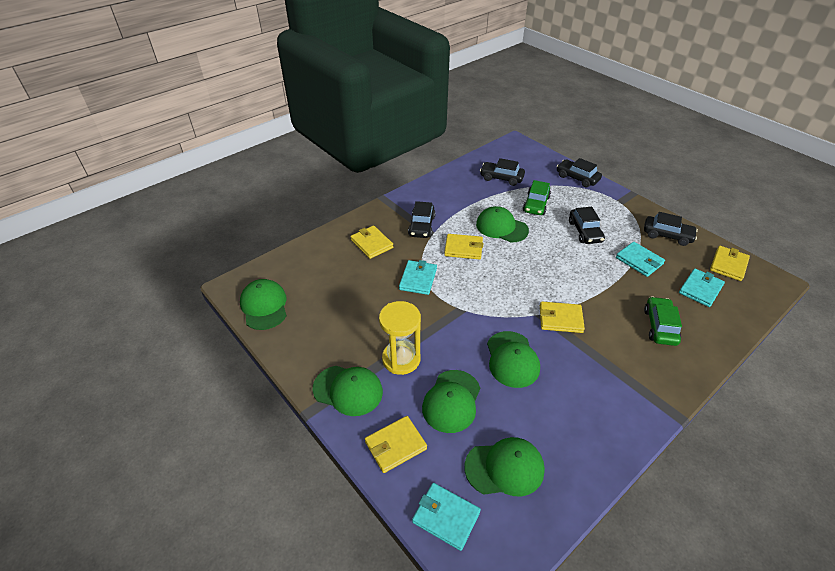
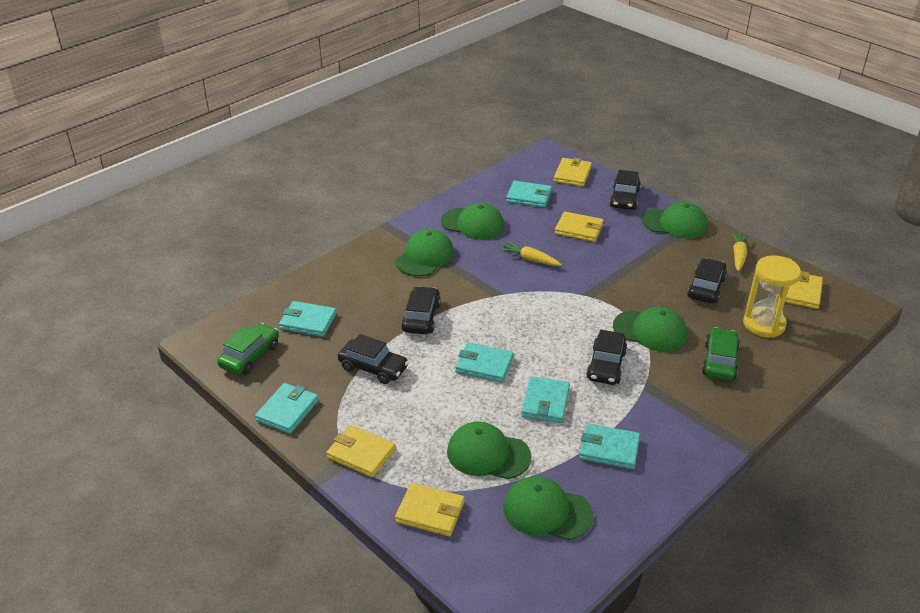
turquoise wallet: [399,260,437,295] [412,483,481,551] [616,242,665,277] [679,268,725,307] = 4 -> [255,383,319,434] [279,301,337,337] [455,342,514,383] [506,181,552,208] [521,376,570,423] [579,423,640,469] = 6
yellow carrot: none = 0 -> [500,242,562,266] [731,232,748,271] = 2

